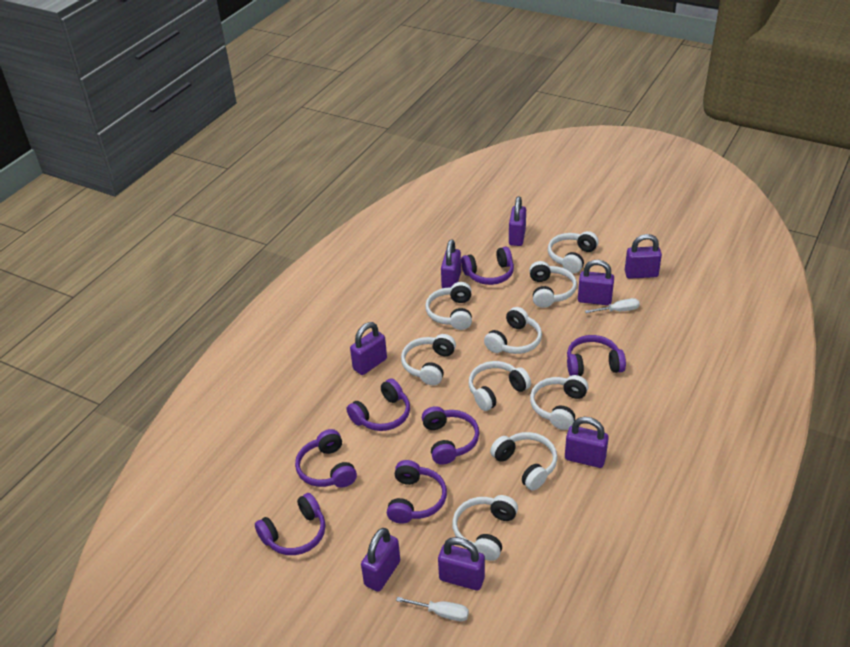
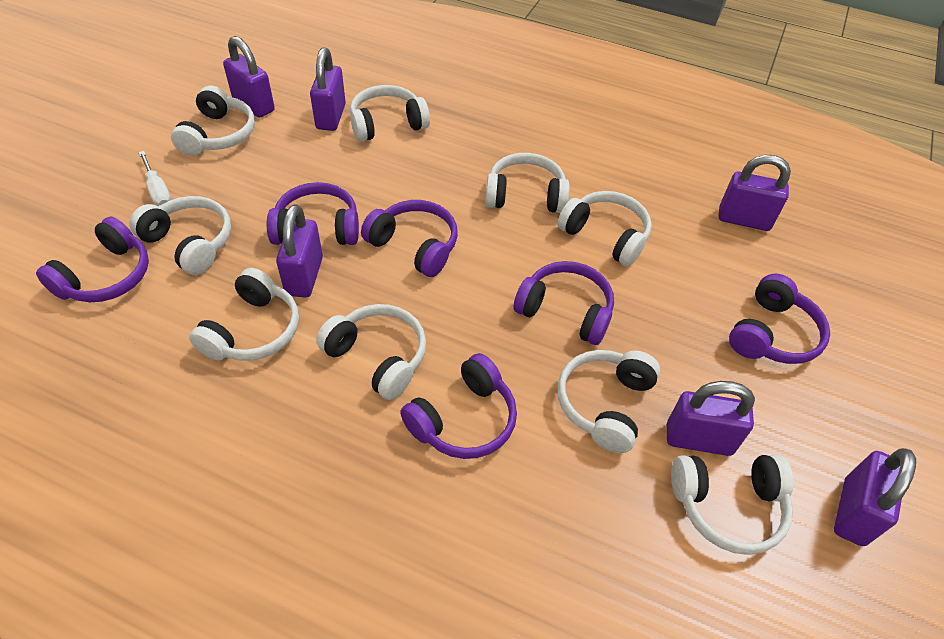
purple headphones: [255,493,326,555] [295,429,357,488] [346,378,410,431] [387,460,447,524] [422,406,479,465] [461,247,514,285] [567,335,626,376] = 7 -> [36,216,149,302] [267,182,359,245] [361,200,458,277] [400,353,517,459] [513,261,614,345] [729,274,830,364] = 6
purple padlock: [350,322,387,375] [361,528,400,592] [438,537,485,591] [441,239,461,288] [509,196,526,246] [565,417,609,468] [578,260,614,305] [625,234,662,279] = 8 -> [223,36,275,118] [276,204,323,298] [310,47,346,131] [667,381,755,456] [719,155,791,231] [834,448,916,546] = 6
white screwdriver: [396,597,469,621] [585,298,640,313] = 2 -> [138,151,172,207] = 1

